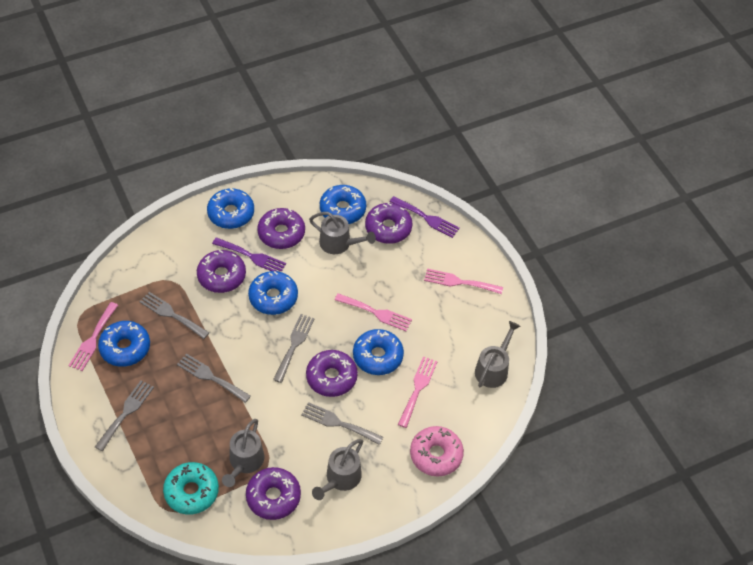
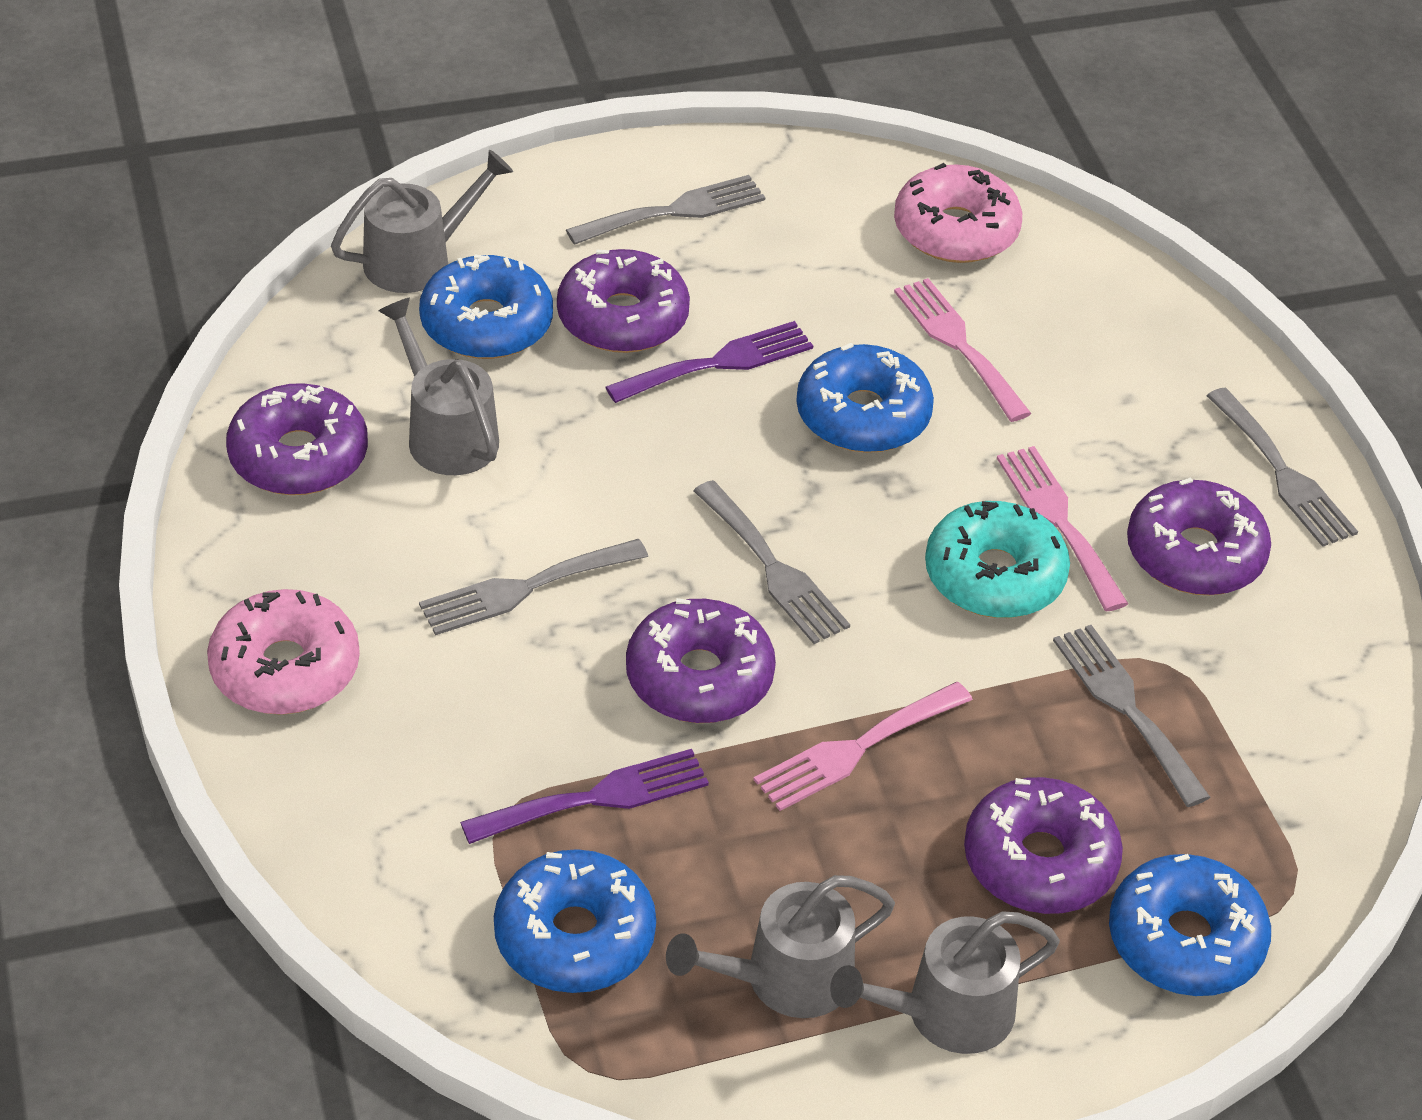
blue donut: [98,321,150,367] [207,188,254,229] [248,271,298,315] [320,185,366,224] [353,329,404,375] = 5 -> [419,254,553,359] [494,849,656,993] [796,343,934,453] [1109,854,1271,996] = 4
pink donut: [410,426,464,477] = 1 -> [207,589,360,715] [894,163,1022,263] = 2
pink fork: [68,302,118,371] [335,293,412,331] [398,356,438,428] [424,268,503,294] = 4 -> [754,682,973,811] [894,278,1031,422] [997,446,1128,612] = 3

